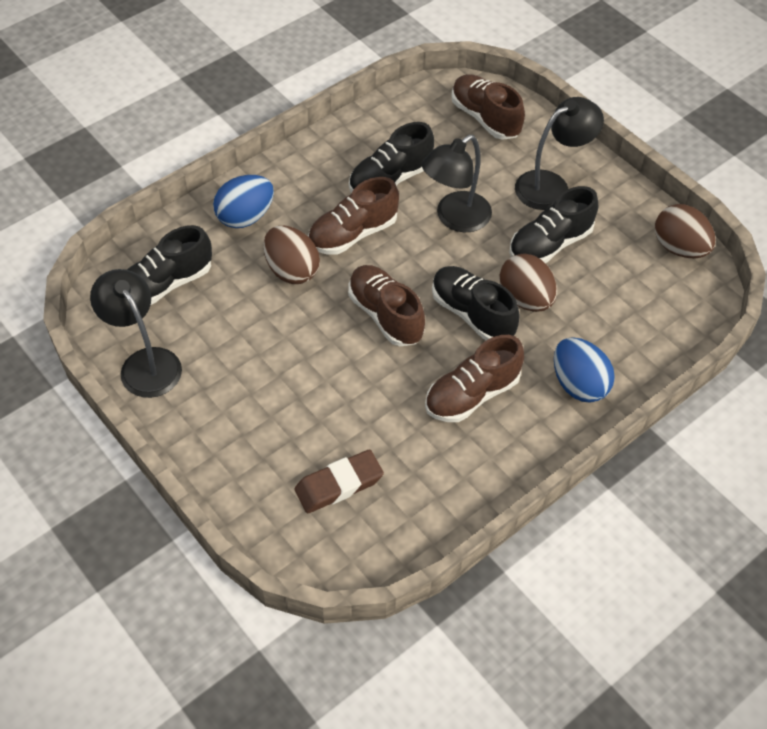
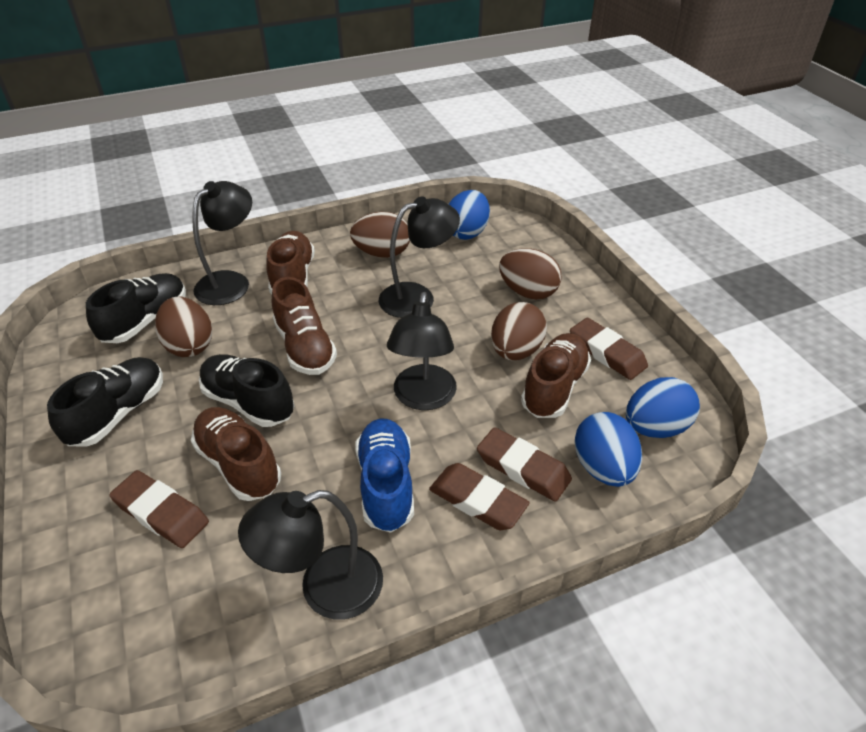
black lamp: [90,269,182,398] [422,135,492,233] [515,97,604,210] = 3 -> [192,181,252,305] [238,490,383,620] [379,196,460,318] [387,292,457,410] = 4
black shoe: [127,225,212,305] [349,122,434,193] [432,266,519,340] [509,186,598,263] = 4 -> [47,357,163,447] [86,273,186,343] [199,354,294,427] = 3
blue egg: [213,175,274,228] [554,337,615,403] = 2 -> [449,190,490,240] [574,412,642,487] [626,377,700,438] = 3
blue shoe: none = 0 -> [356,418,414,533] = 1
brown egg: [264,226,320,284] [499,254,557,312] [655,204,716,258] = 3 -> [155,297,212,357] [350,212,410,258] [491,302,547,360] [499,248,561,300] = 4
brown eraser: [294,449,384,513] = 1 -> [109,470,209,548] [429,463,530,530] [477,427,572,502] [570,318,648,380] = 4

